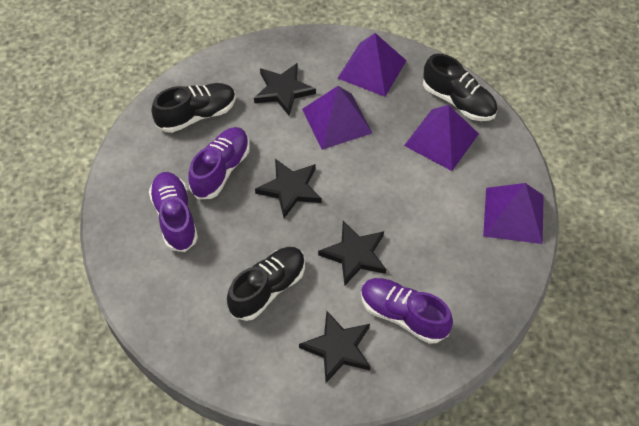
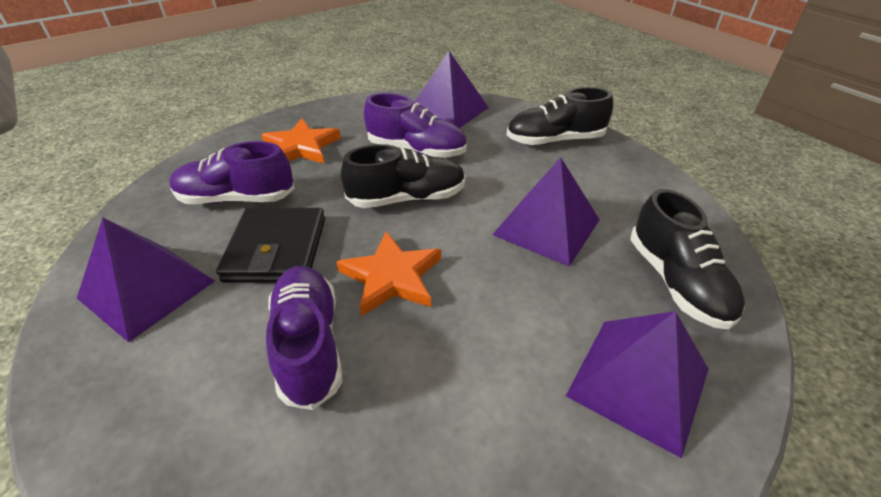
black star: [254,63,316,116] [255,159,322,218] [299,311,371,383] [318,221,386,286] = 4 -> none = 0
black wallet: none = 0 -> [216,208,325,283] = 1
orange star: none = 0 -> [261,118,341,164] [336,231,441,316] = 2

